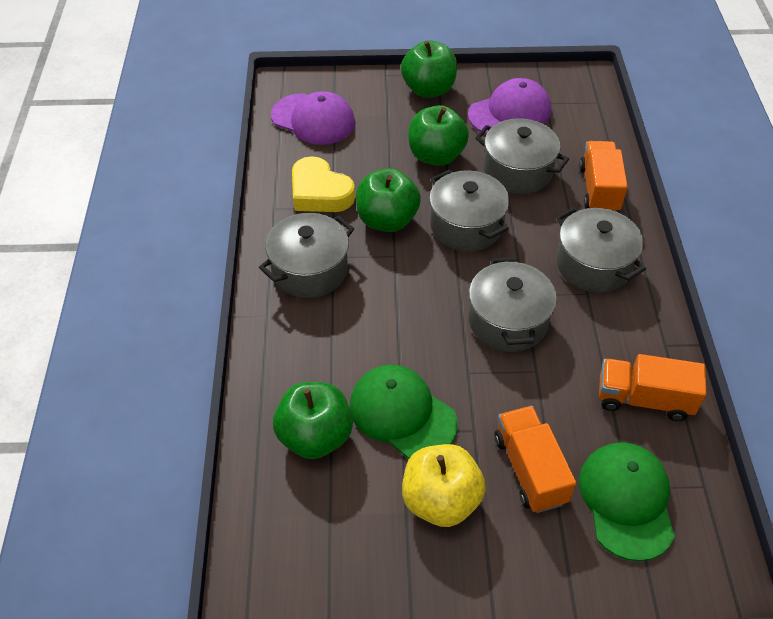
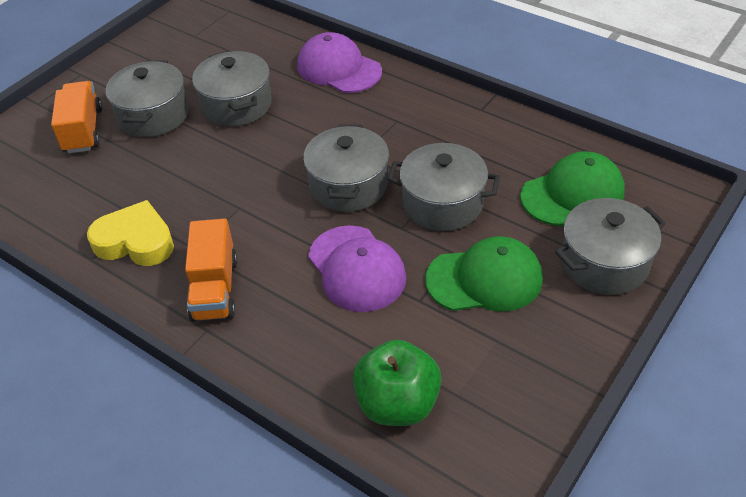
green apple: [273,382,353,459] [356,168,421,232] [401,40,457,98] [408,105,469,166] = 4 -> [353,340,442,426] = 1
orange truck: [495,406,576,513] [579,141,628,211] [599,354,706,421] = 3 -> [51,81,102,153] [185,218,238,322] = 2
yellow apple: [402,444,486,527] = 1 -> none = 0

